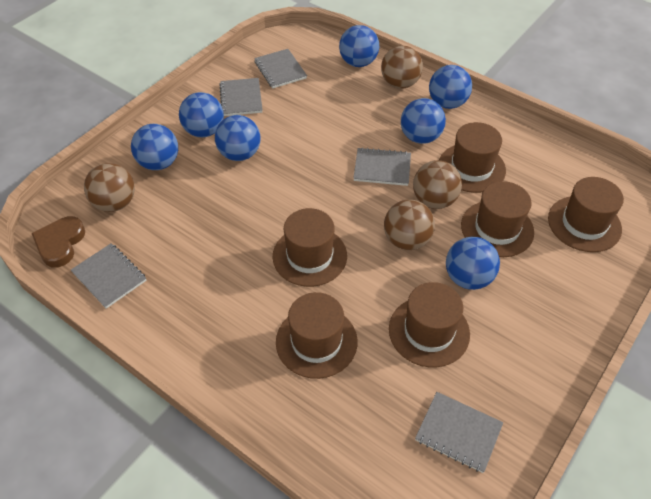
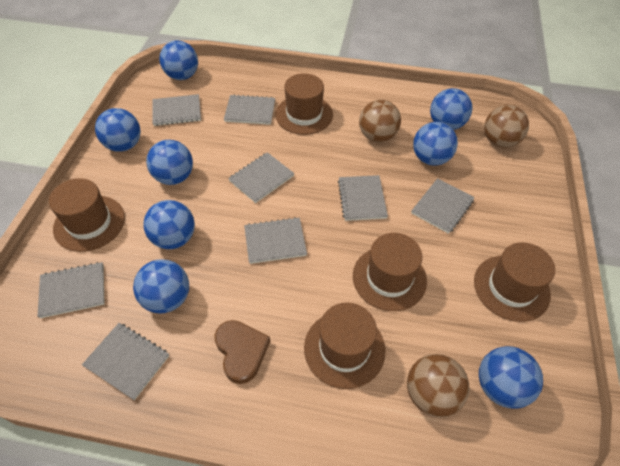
blue ball: [131,124,178,170] [179,92,224,137] [215,115,261,161] [339,25,379,67] [401,98,446,144] [429,65,472,109] [446,237,500,290] = 7 -> [95,108,141,152] [133,259,189,314] [143,200,195,249] [146,140,193,185] [159,40,198,80] [413,122,458,166] [430,88,472,130] [479,346,543,409] = 8
brown ball: [84,163,135,212] [381,46,423,89] [384,199,435,250] [413,160,462,209] = 4 -> [359,100,401,142] [407,354,470,417] [484,105,529,148] = 3
brown hat: [273,208,347,287] [276,292,358,379] [389,282,470,368] [439,122,506,193] [461,181,534,257] [548,177,624,252] = 6 -> [49,178,125,252] [275,73,333,135] [304,303,385,389] [353,233,427,311] [474,242,555,322] = 5
grey notebook: [71,243,146,309] [219,78,262,116] [254,49,307,88] [353,147,411,186] [415,392,503,473] = 5 -> [37,262,105,318] [82,323,169,400] [152,94,201,126] [224,94,275,125] [228,152,294,203] [244,217,307,264] [338,175,388,221] [411,178,475,234] = 8

